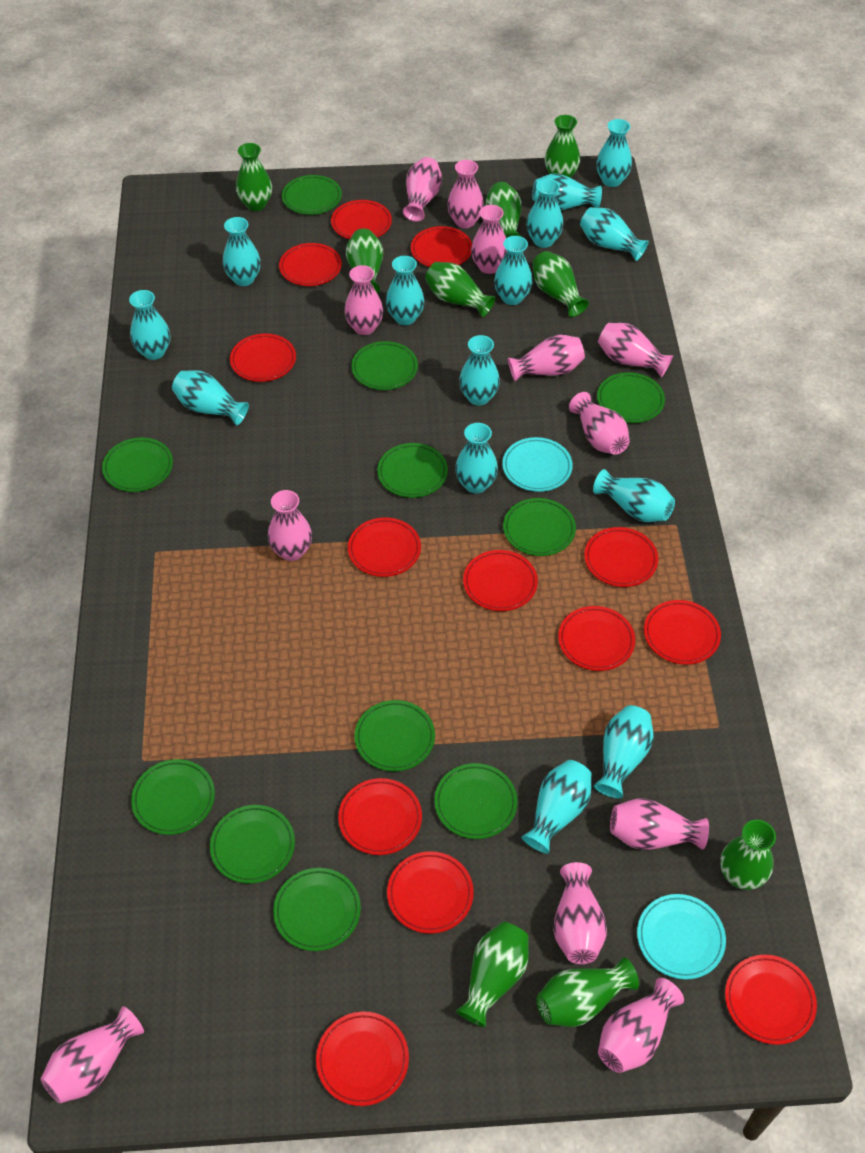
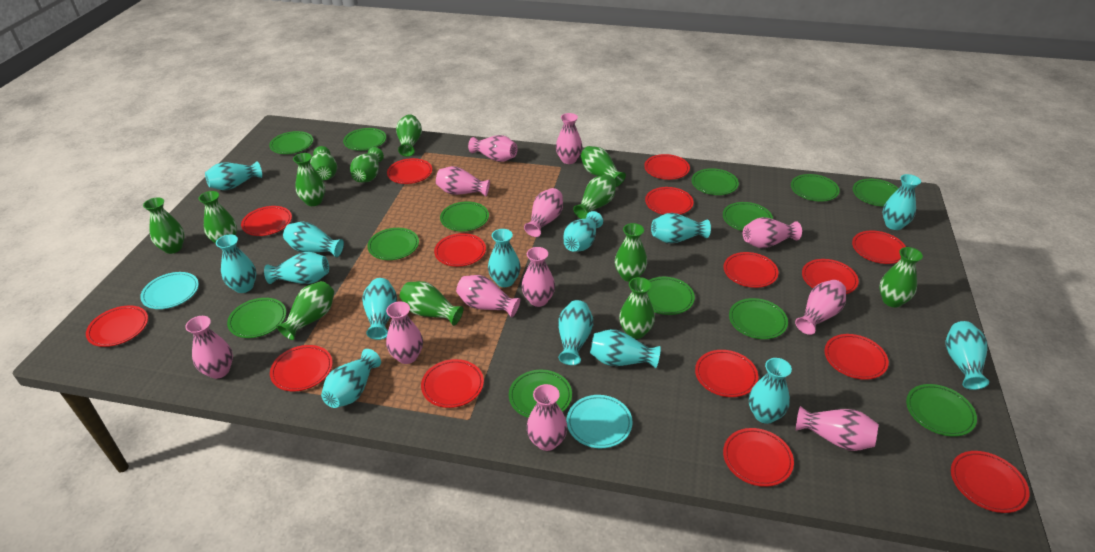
green plate: [102,438,173,492] [131,759,215,835] [210,805,295,884] [273,868,361,951] [282,175,342,215] [351,341,418,390] [355,700,435,771] [377,443,448,498] [434,763,518,839] [503,498,576,556] [597,372,665,423] = 11 -> [227,298,286,338] [269,131,313,154] [343,128,386,151] [367,228,419,260] [440,201,489,231] [509,370,572,418] [647,277,695,315] [692,168,739,195] [723,202,773,231] [729,298,788,339] [791,174,840,201] [853,179,898,207] [906,384,977,437] = 13
green vase: [236,143,272,211] [346,228,383,294] [425,262,495,317] [456,922,529,1028] [485,182,522,238] [533,251,589,317] [536,957,639,1027] [545,115,580,178] [720,820,776,890] = 9 -> [143,197,185,254] [198,191,237,244] [277,281,334,340] [293,153,325,206] [310,146,337,181] [350,147,384,182] [396,114,422,157] [400,281,464,326] [573,175,616,219] [581,146,626,187] [615,223,647,282] [619,277,655,339] [879,247,923,307] = 13
red plate: [230,334,296,382] [279,243,342,286] [316,1012,409,1106] [331,200,392,239] [338,778,422,855] [348,517,421,577] [387,851,474,934] [411,226,472,267] [463,550,538,611] [558,606,635,671] [584,527,658,587] [644,600,721,665] [725,955,817,1045] = 13 -> [86,305,148,347] [241,206,292,236] [270,345,333,391] [387,158,432,184] [421,359,484,408] [434,233,486,267] [644,154,690,180] [645,187,694,215] [695,350,758,397] [723,428,794,487] [724,252,779,288] [802,259,859,294] [825,334,889,380] [852,231,906,264] [951,451,1029,513] = 15

